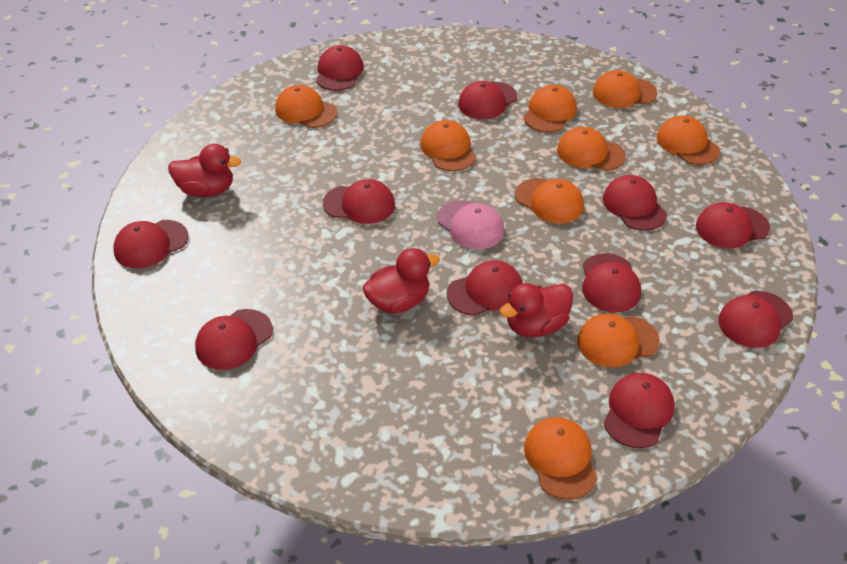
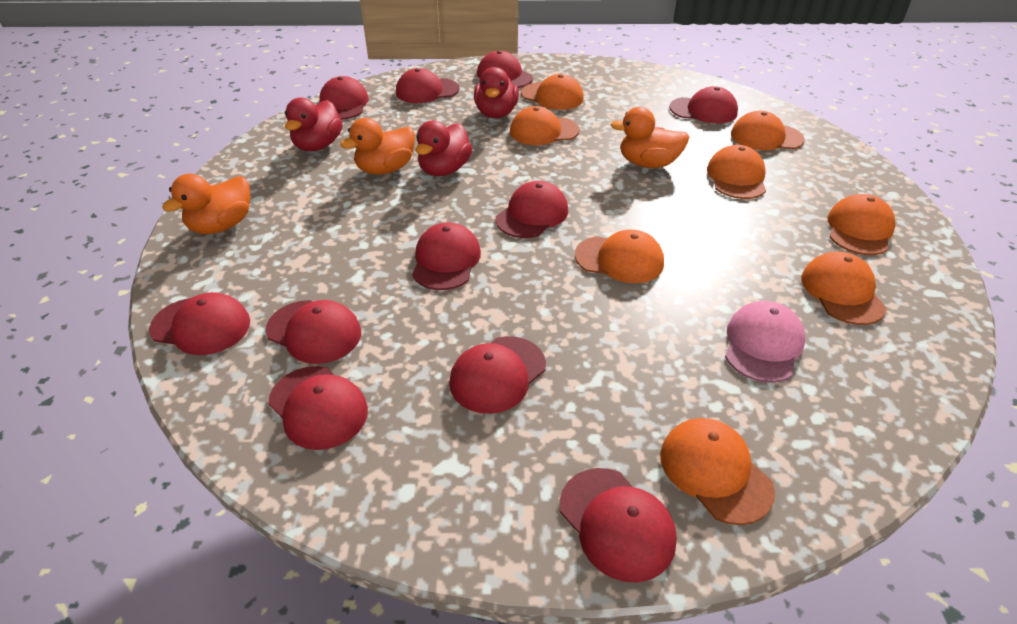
orange cap: [275,85,337,128] [420,120,476,171] [515,178,584,223] [523,85,577,132] [524,417,598,500] [557,127,626,171] [577,313,660,368] [593,70,658,108] [657,115,720,165] = 9 -> [510,106,579,145] [521,74,584,110] [575,229,664,283] [660,418,775,525] [707,145,766,199] [731,111,805,150] [801,251,887,325] [828,194,896,255] = 8
orange duck: none = 0 -> [162,174,250,234] [340,118,415,175] [610,107,689,168] = 3

